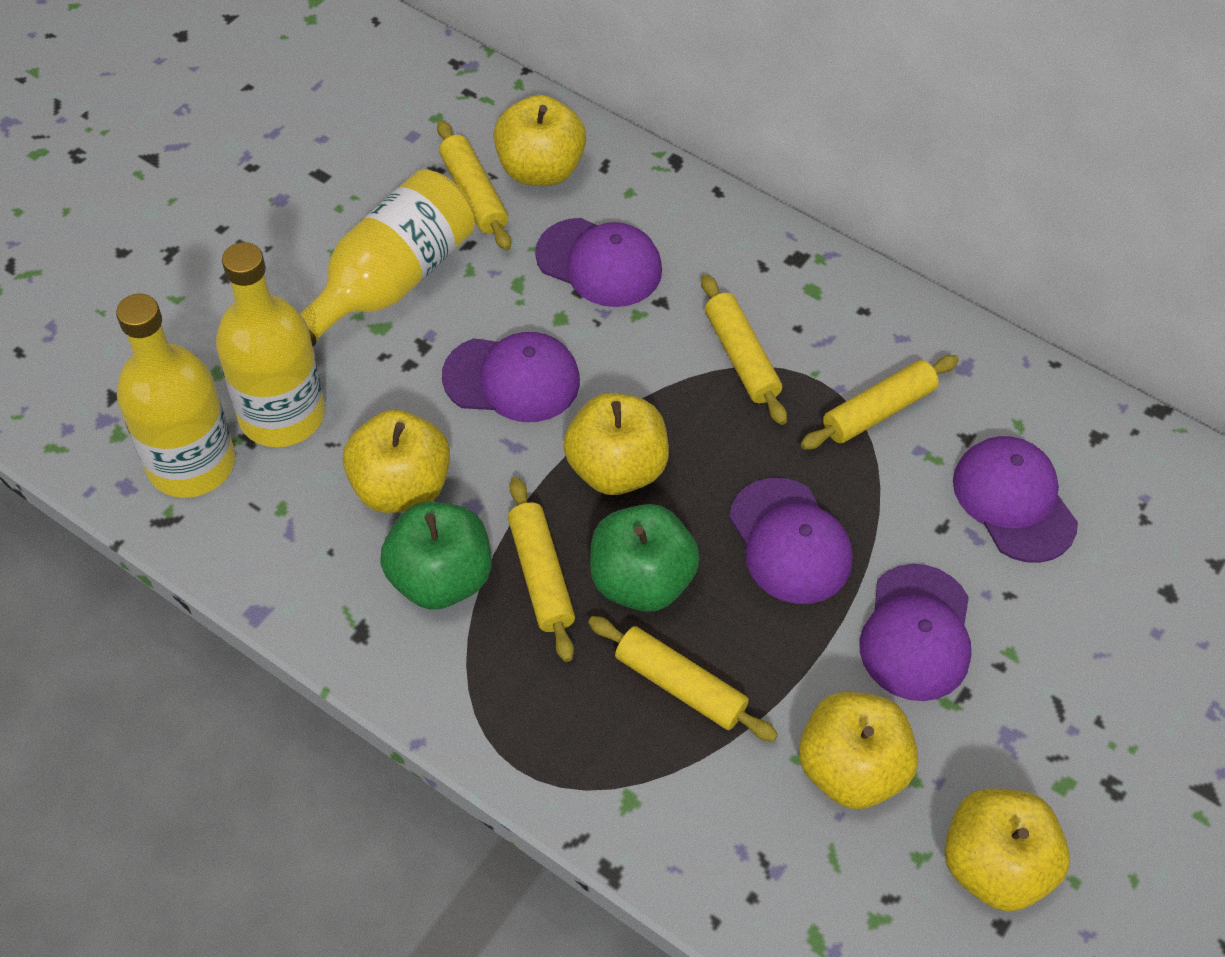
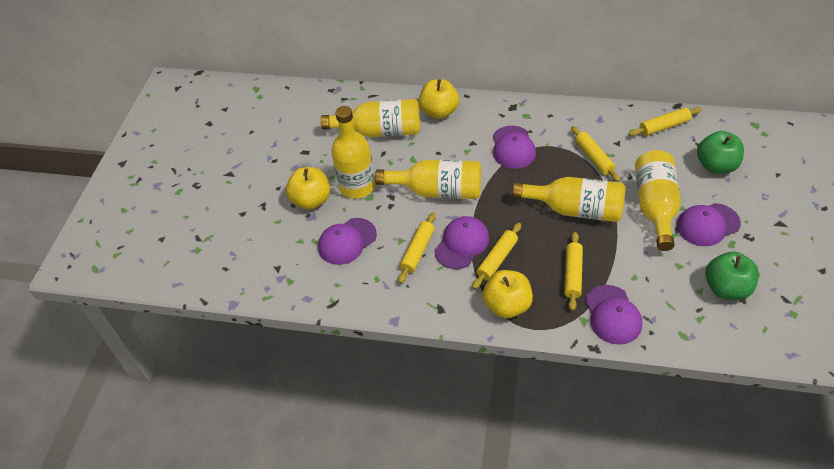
yellow apple: [343,410,450,513] [493,95,586,186] [564,393,669,495] [799,692,918,809] [944,788,1070,912] = 5 -> [286,167,330,210] [419,79,459,119] [482,270,533,318] = 3
yellow bottle: [116,294,235,498] [216,242,325,447] [300,169,475,346] = 3 -> [321,99,420,137] [331,106,375,199] [375,160,481,199] [513,177,626,222] [635,150,681,251] = 5

